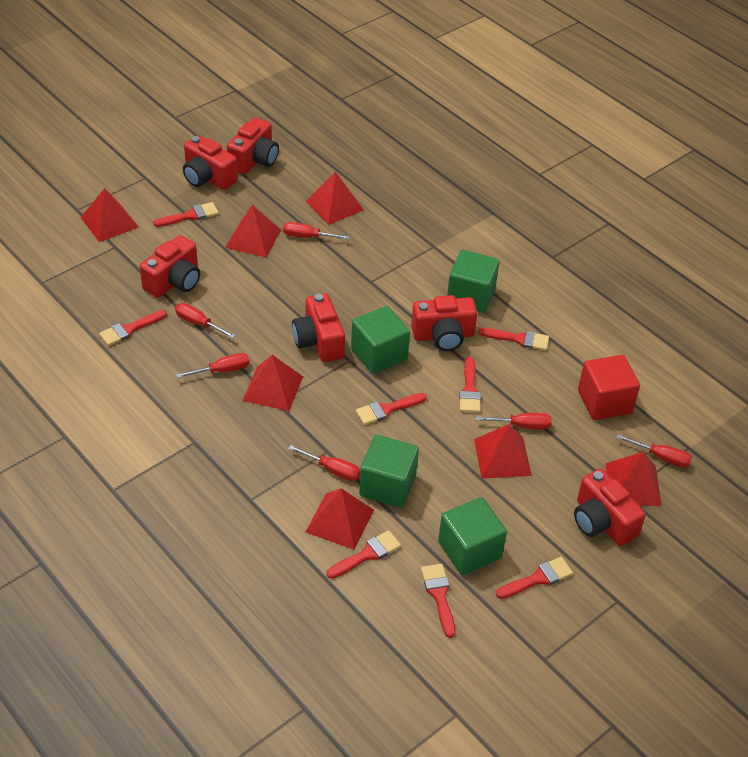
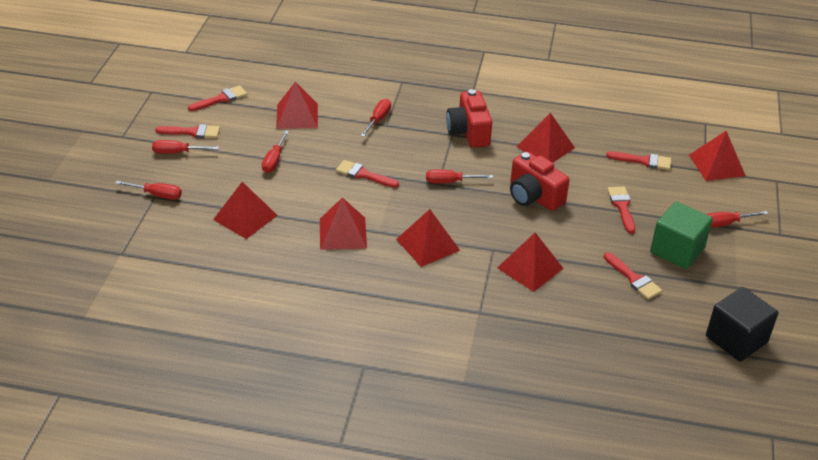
black cube: none = 0 -> [706,287,778,362] = 1
green cube: [351,306,410,374] [359,435,419,508] [438,497,507,575] [447,250,499,313] = 4 -> [650,202,713,269] = 1
red brush: [99,310,167,346] [153,202,219,227] [326,530,401,579] [356,393,427,425] [421,564,455,638] [459,357,481,413] [478,328,549,351] [496,557,573,599] = 8 -> [155,124,220,138] [188,85,247,111] [336,160,399,188] [604,252,662,300] [606,151,671,170] [607,187,635,234] = 6
red camera: [140,235,200,298] [183,135,238,190] [227,117,279,174] [292,294,345,362] [411,295,477,351] [574,468,646,546] = 6 -> [446,89,492,148] [510,152,570,211] = 2
red cube: [578,355,640,420] = 1 -> none = 0

